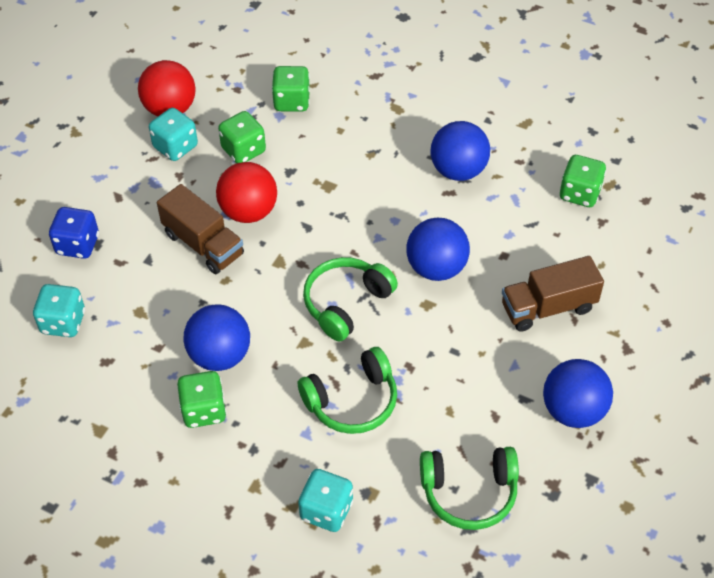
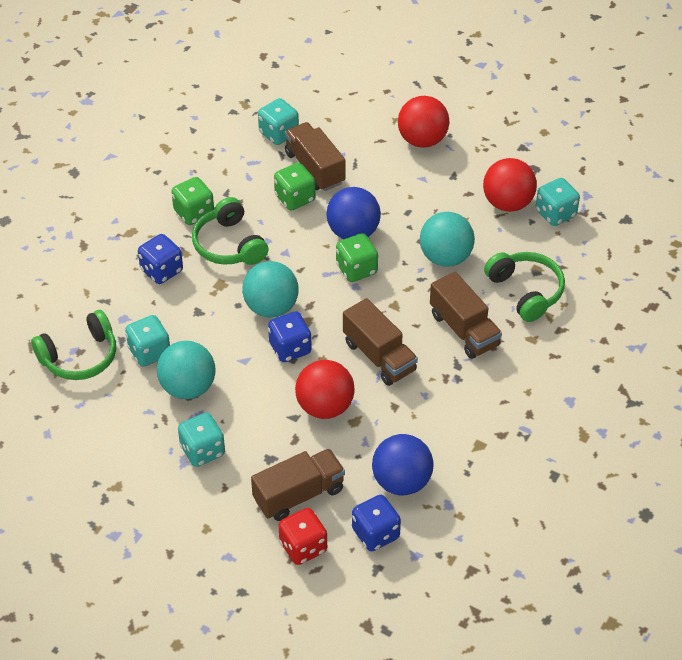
blue ball: [184,304,250,371] [406,218,470,281] [430,121,490,181] [543,359,613,428] = 4 -> [326,187,381,239] [372,434,434,495] = 2
blue dice: [49,207,99,259] = 1 -> [138,234,183,284] [268,311,312,362] [352,495,401,551] = 3
brown truck: [157,184,244,274] [502,256,604,332] = 2 -> [251,448,345,521] [285,122,345,191] [343,298,418,386] [430,272,502,359] = 4
green dice: [177,371,227,428] [218,111,266,163] [271,66,310,112] [560,155,606,207] = 4 -> [171,177,214,225] [274,163,316,211] [336,233,378,282] = 3
red ball: [138,60,195,116] [216,162,277,223] = 2 -> [295,360,355,419] [398,96,449,148] [483,158,537,212] = 3
red dice: none = 0 -> [278,508,327,565] = 1
turquoise ball: none = 0 -> [157,341,216,399] [242,261,299,318] [420,212,475,267] = 3
turquoise dice: [33,284,85,337] [149,108,198,161] [298,469,353,532] = 3 -> [125,315,170,367] [178,413,225,467] [258,98,299,145] [536,178,580,226] = 4

